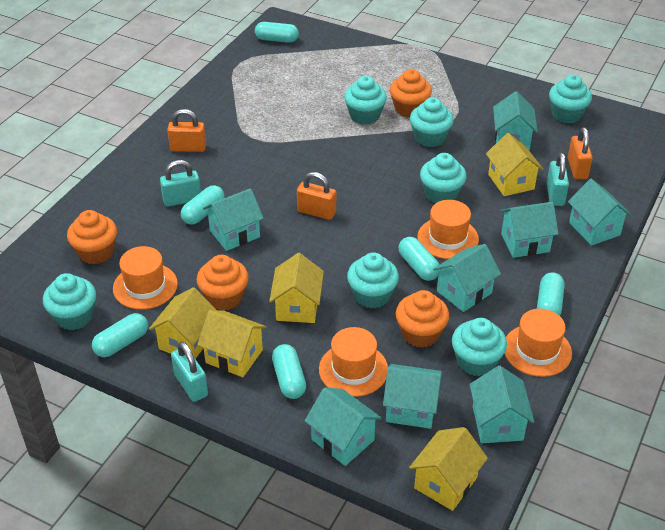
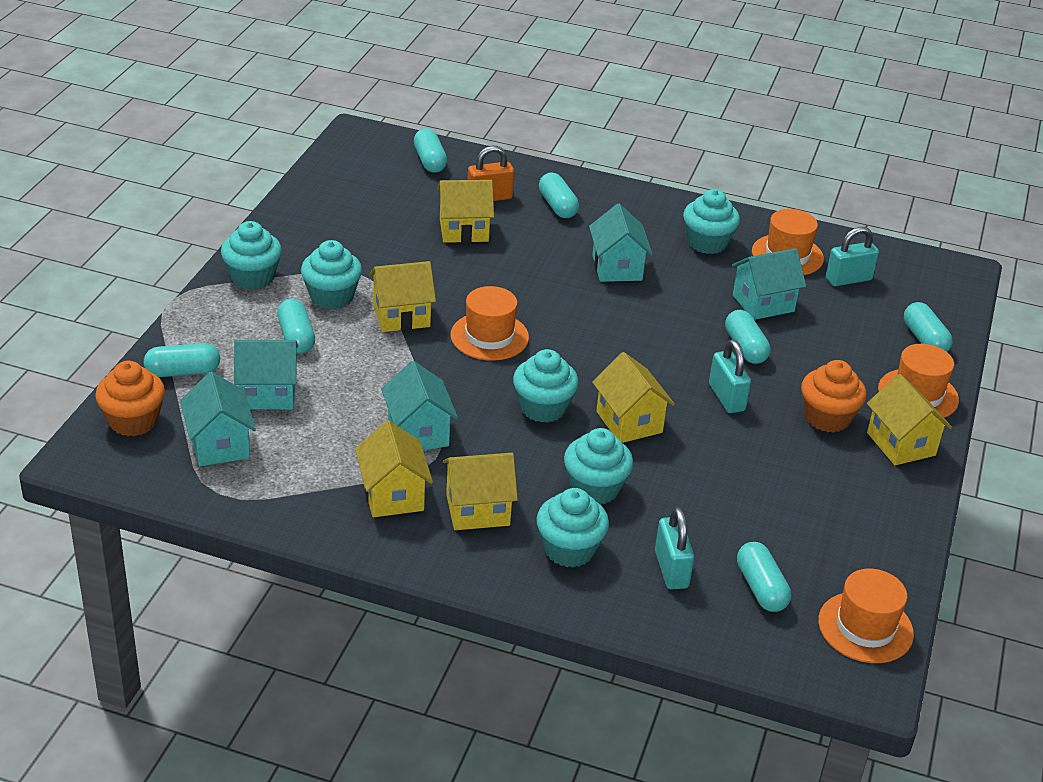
orange cupcake: [67,210,117,264] [197,255,249,311] [390,69,432,117] [396,290,449,348] = 4 -> [95,361,165,436] [801,360,866,433] = 2
orange padlock: [167,109,206,152] [297,172,336,220] [568,127,593,179] = 3 -> [468,146,514,201] = 1
turquoise capsule: [92,313,148,357] [181,185,225,225] [255,22,299,43] [272,344,306,399] [398,237,440,281] [537,272,564,316] = 6 -> [144,343,220,377] [277,299,315,354] [414,129,447,173] [539,173,579,218] [725,310,771,364] [737,542,791,612] [904,302,952,352] = 7
turquoise cupcake: [43,273,96,330] [344,76,387,125] [347,252,399,308] [410,98,454,147] [420,153,467,203] [452,318,507,376] [549,75,592,124] = 7 -> [221,221,282,290] [301,240,362,309] [513,349,579,423] [536,488,609,568] [564,428,633,504] [683,189,740,254] = 6
turquoise house: [203,188,264,251] [305,388,382,466] [383,364,442,429] [433,244,501,312] [469,366,534,443] [493,91,538,150] [500,202,559,258] [568,179,631,246] = 8 -> [180,372,256,466] [234,340,298,409] [381,361,458,450] [589,203,653,282] [732,248,806,320] = 5
yellow house: [149,287,216,359] [197,310,266,377] [269,253,324,323] [409,427,488,511] [486,133,544,196] = 5 -> [355,421,433,517] [369,261,436,332] [437,180,494,243] [443,453,518,530] [592,352,675,443] [867,374,952,465] = 6

